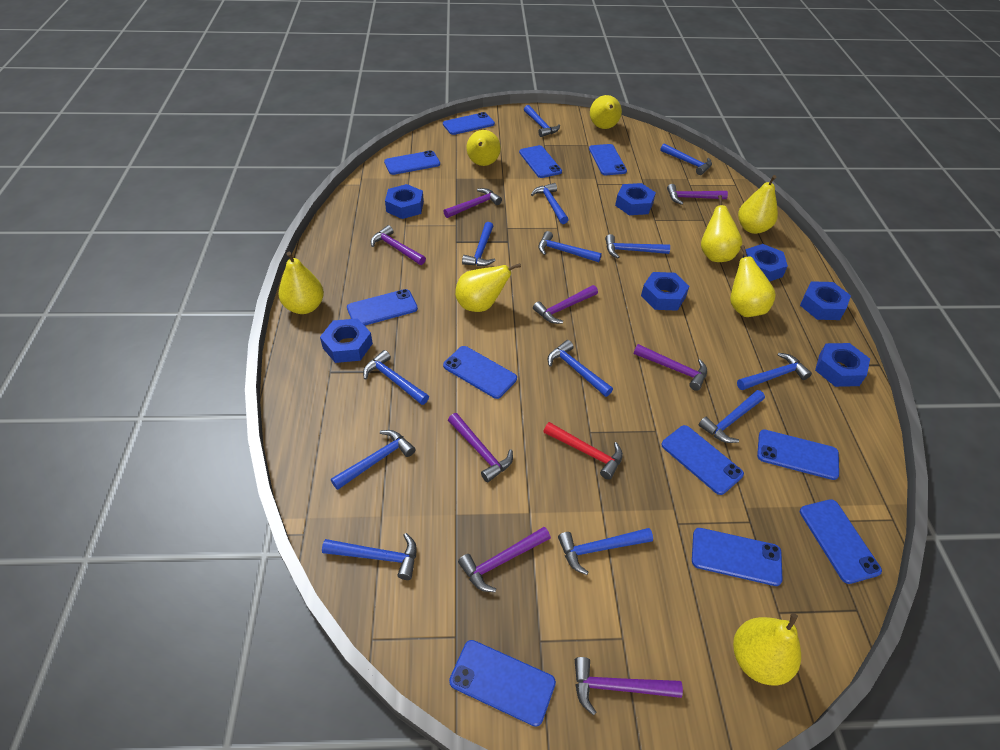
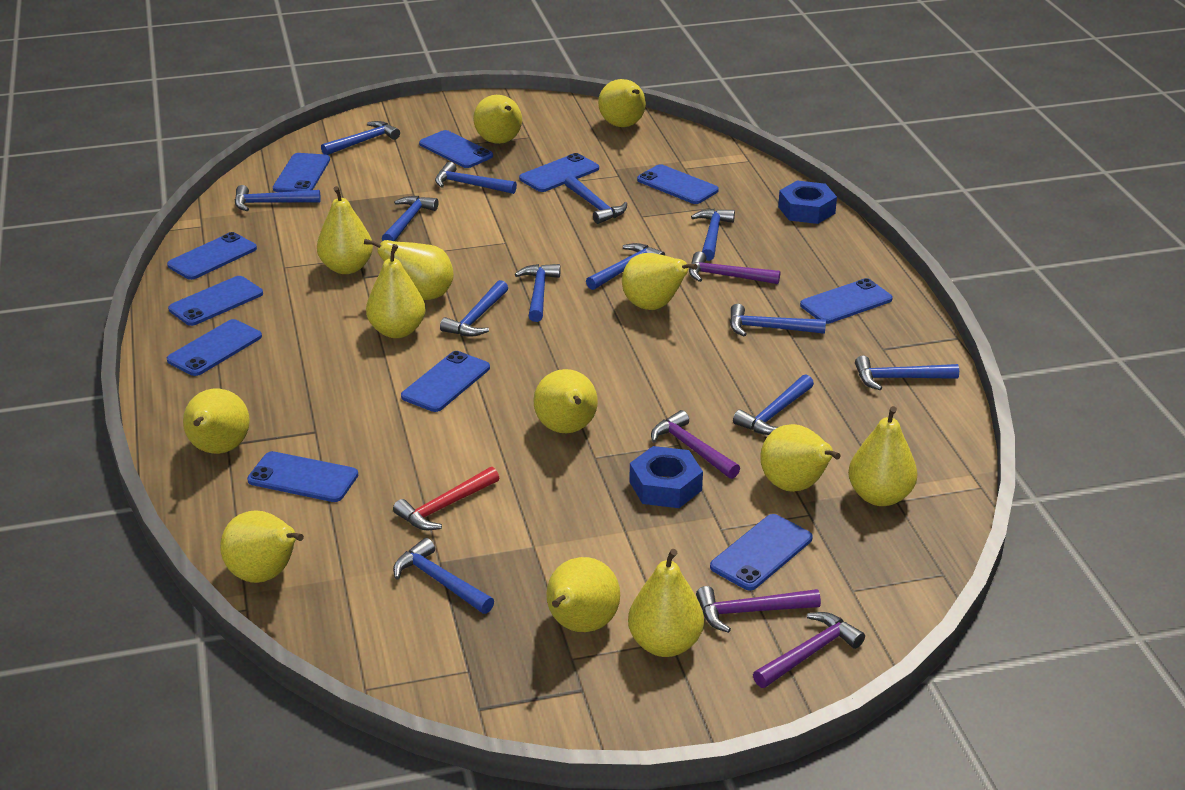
blue nut: [320,318,373,363] [385,184,424,219] [615,183,656,215] [641,272,689,311] [743,244,788,282] [800,281,851,320] [815,343,870,387] = 7 -> [629,446,703,508] [778,180,837,224] = 2
purple hammer: [371,225,426,265] [443,188,502,218] [448,413,513,482] [458,527,551,592] [533,285,598,324] [575,657,683,716] [634,344,707,391] [667,184,728,205] = 8 -> [651,410,740,479] [689,251,780,284] [696,586,821,633] [753,612,865,688] = 4
yellow pear: [278,252,324,314] [455,263,521,312] [466,130,501,166] [590,95,622,129] [701,195,742,262] [730,245,776,317] [733,613,801,686] [738,175,778,234] = 8 -> [183,389,250,454] [220,510,304,583] [317,186,373,274] [364,239,454,300] [366,244,425,338] [473,95,522,144] [534,369,598,433] [546,557,620,632] [598,79,646,127] [622,253,697,310] [628,549,704,657] [760,424,841,492] [848,406,918,506] = 13

